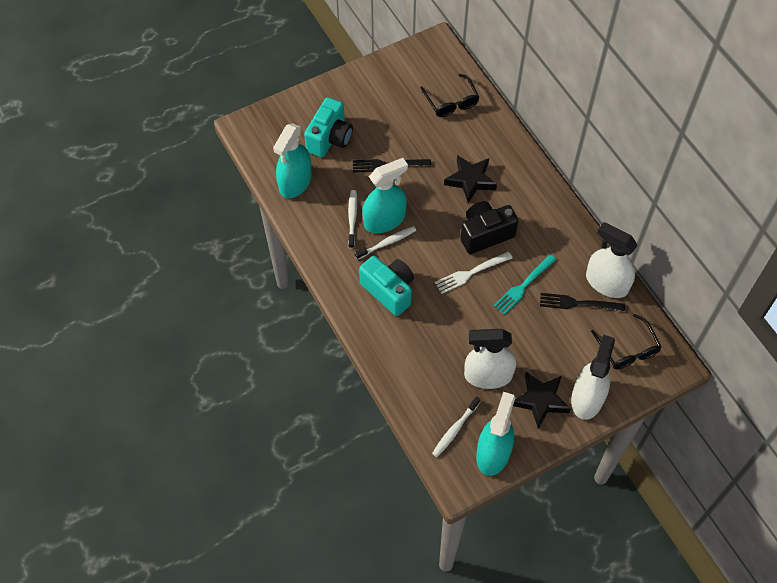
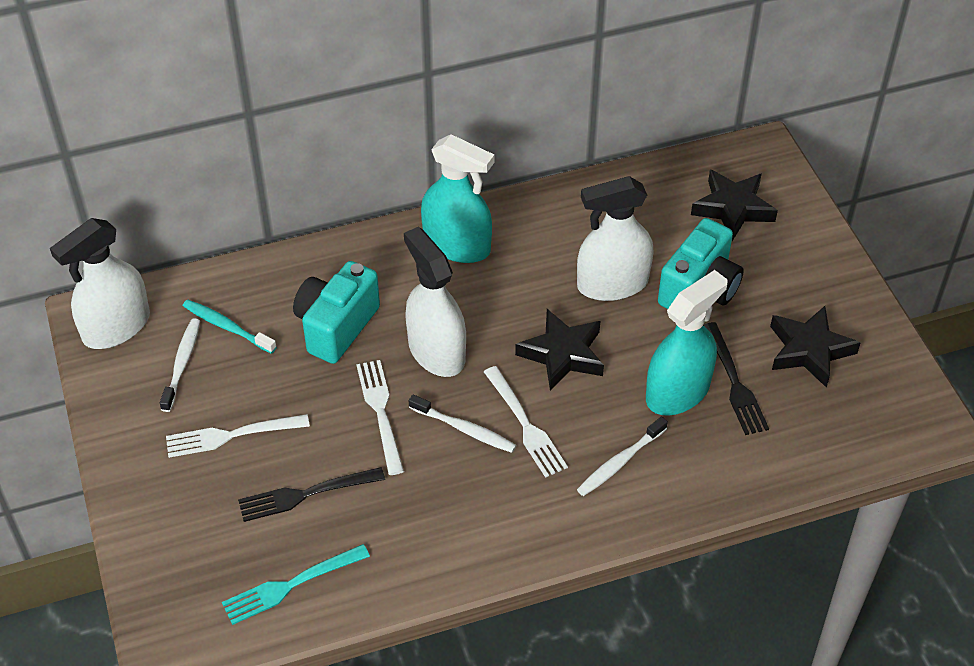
black camera: [460,201,519,254] = 1 -> none = 0
black glasses: [420,74,480,117] [591,314,662,369] = 2 -> none = 0
black star: [444,155,497,203] [513,372,571,429] = 2 -> [515,309,604,391] [691,169,778,241] [770,306,861,388] = 3
turquoise spray bottle: [273,123,312,198] [362,158,408,233] [476,392,515,476] = 3 -> [421,134,494,263] [646,270,727,416] = 2
turquoise toothbrush: none = 0 -> [183,300,277,354] = 1
white fork: [435,252,513,294] = 1 -> [166,414,310,458] [356,360,404,475] [484,366,568,478] = 3

